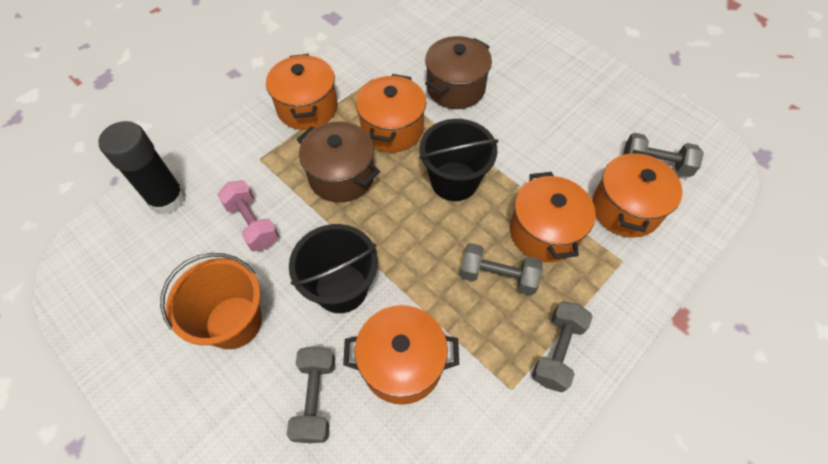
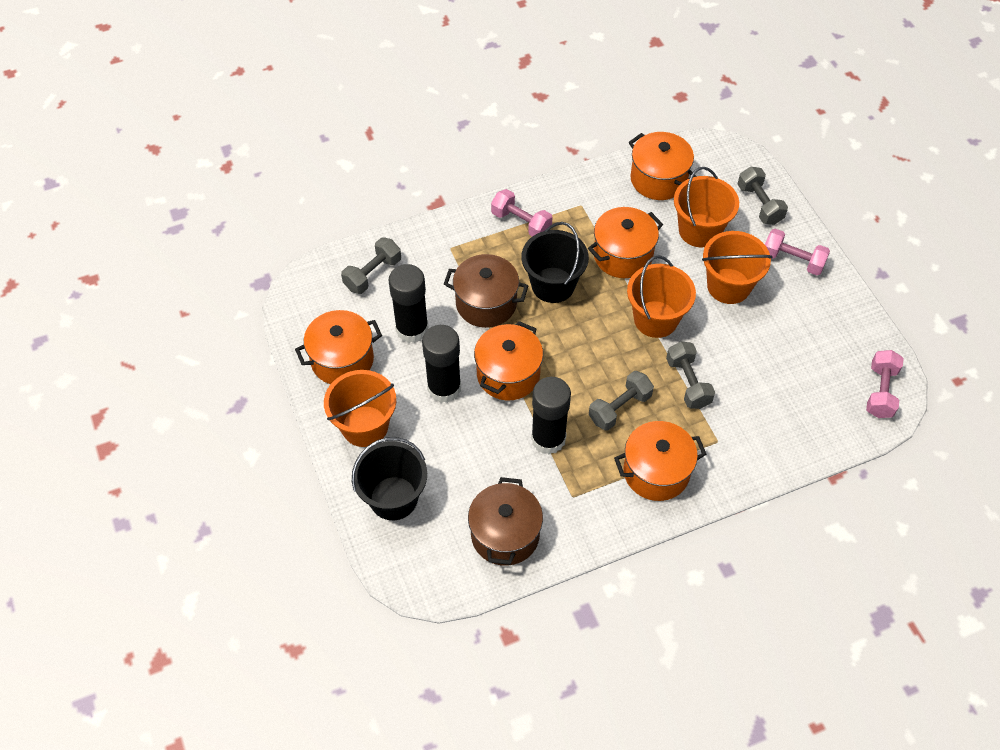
black glue stick: [98,121,186,215] = 1 -> [388,264,428,343] [422,325,461,403] [531,377,571,454] = 3
orange bucket: [160,253,262,349] = 1 -> [324,370,396,447] [627,255,696,338] [674,167,739,247] [702,231,773,304] = 4
pink dumbbell: [217,180,279,252] = 1 -> [491,189,552,236] [765,229,830,275] [866,350,904,418] = 3

